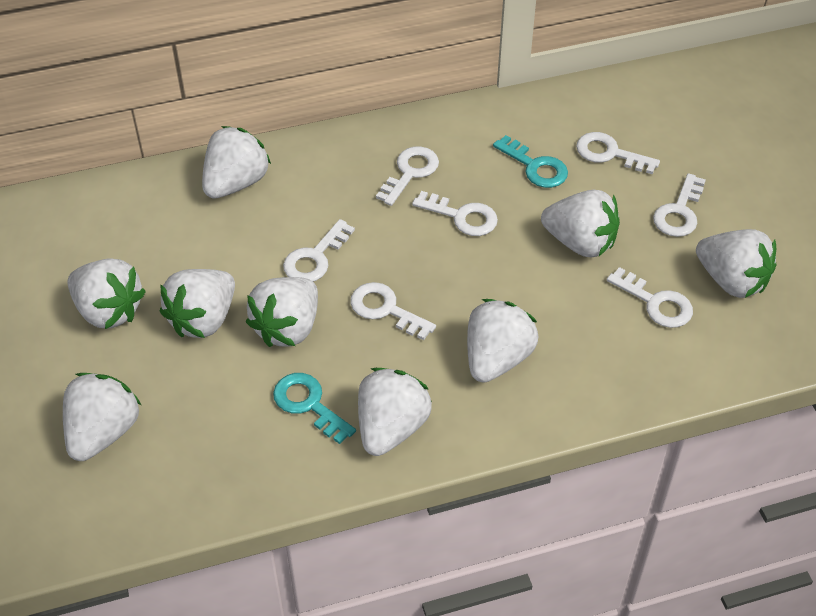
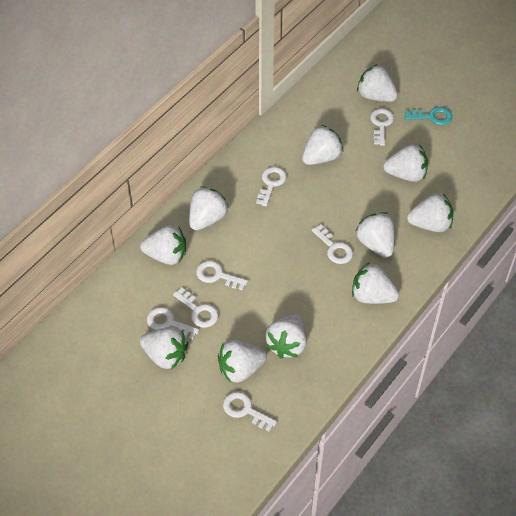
turquoise key: [273,373,356,444] [493,135,568,188] = 2 -> [404,107,453,125] = 1
white strawberry: [63,373,141,461] [68,259,146,329] [160,269,235,338] [202,126,271,199] [246,277,318,347] [358,368,432,456] [467,299,538,383] [541,190,620,257] [696,229,776,298] = 9 -> [140,225,186,265] [140,327,188,370] [189,186,229,230] [218,340,267,383] [266,314,307,358] [302,125,343,165] [352,262,399,304] [356,212,395,258] [357,64,398,102] [383,144,428,182] [407,193,453,232] = 11

